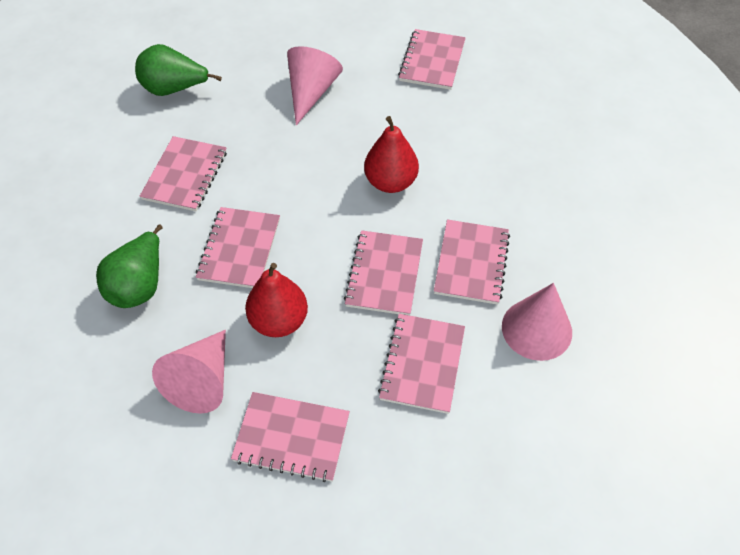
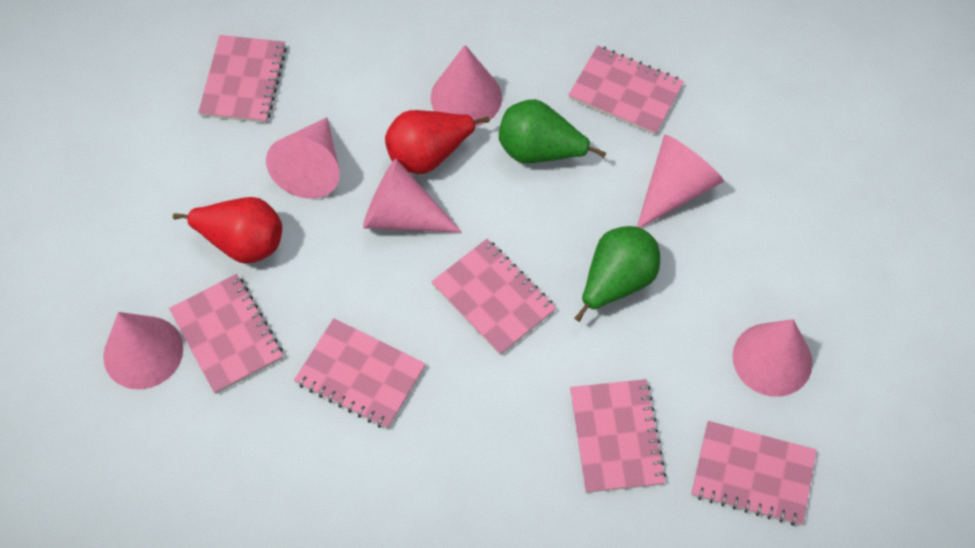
pink cone: [152,330,226,414] [287,46,343,125] [502,283,572,361] = 3 -> [103,312,183,389] [266,117,340,199] [363,159,462,233] [431,45,502,127] [637,135,724,228] [732,319,813,397] = 6

